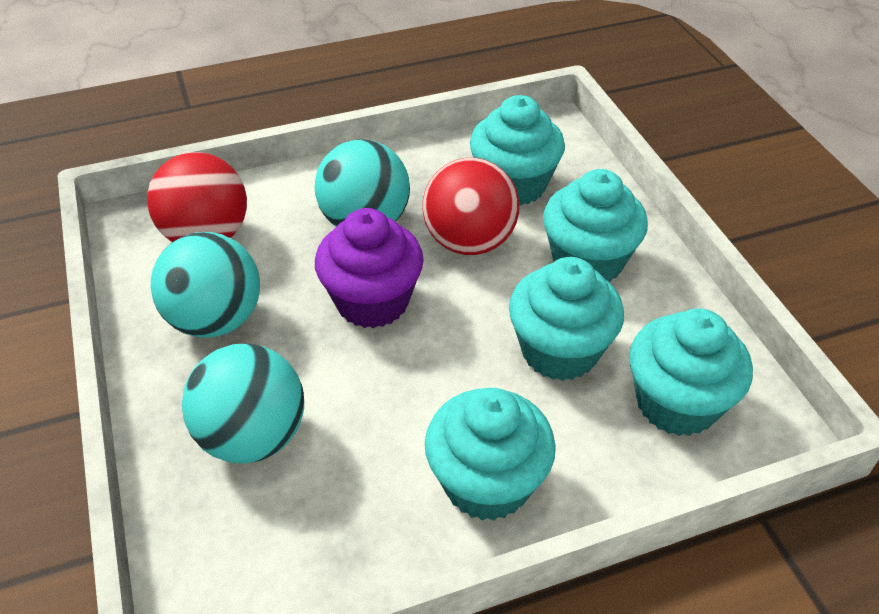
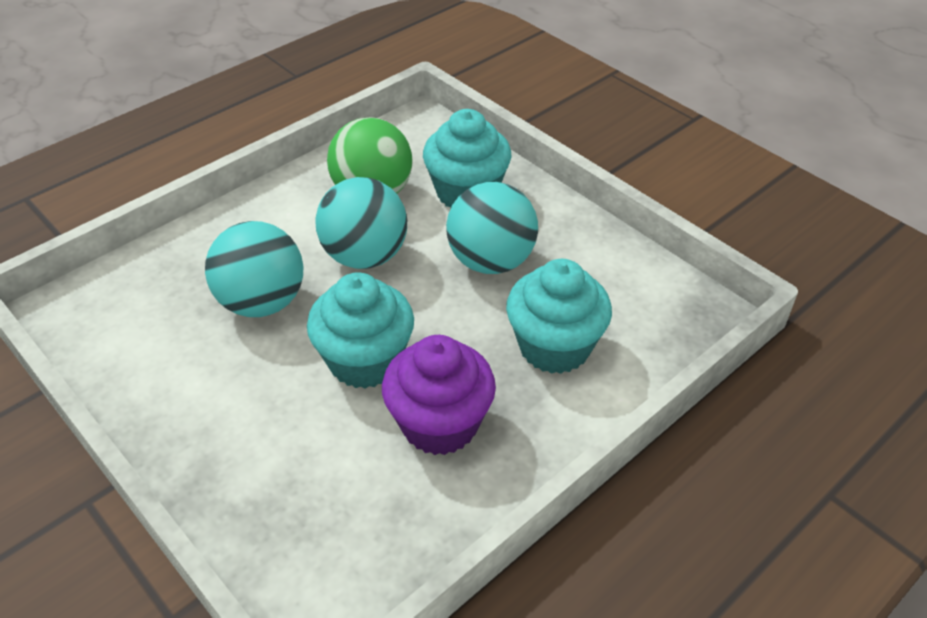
green ball: none = 0 -> [327,117,413,194] = 1
red ball: [147,152,247,242] [423,158,519,255] = 2 -> none = 0
turquoise cupcake: [425,388,556,521] [470,95,565,206] [509,257,624,381] [543,169,648,282] [629,308,753,436] = 5 -> [307,272,414,389] [423,109,511,208] [506,259,612,374] = 3

